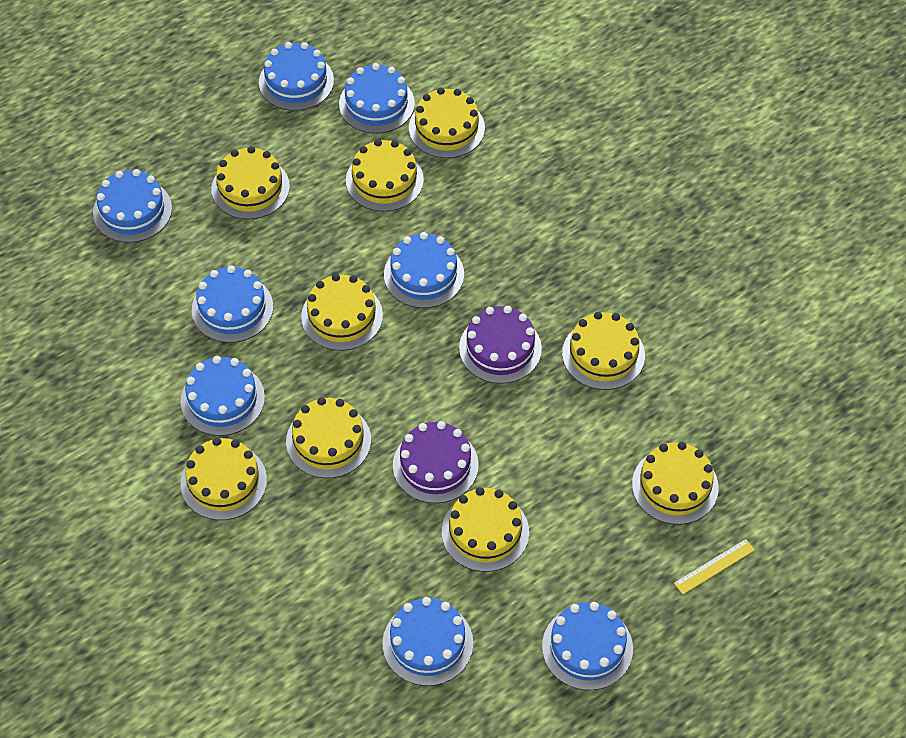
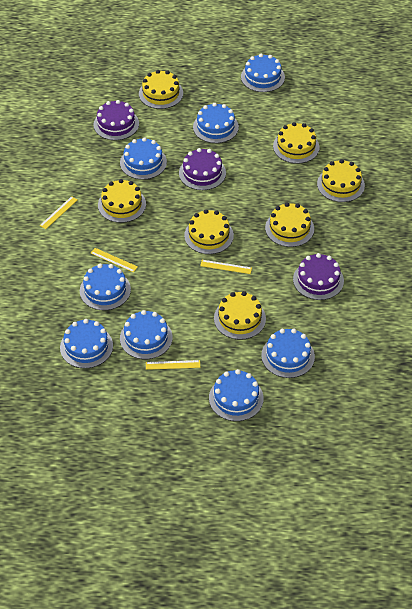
purple cake: [393,421,479,503] [459,306,542,384] = 2 -> [93,100,139,140] [179,148,226,190] [293,253,344,300] = 3
yellow cake: [180,438,267,520] [211,146,290,220] [286,397,371,478] [301,274,383,351] [346,139,424,212] [409,88,485,158] [442,487,529,572] [562,312,645,390] [632,442,719,525] = 9 -> [98,179,146,223] [139,70,183,109] [184,209,234,254] [214,291,266,340] [265,202,314,247] [273,122,319,164] [317,159,365,202] = 7
yellow ruler: [674,539,755,594] = 1 -> [40,196,78,229] [91,248,138,273] [146,360,200,370] [200,260,252,274] = 4

